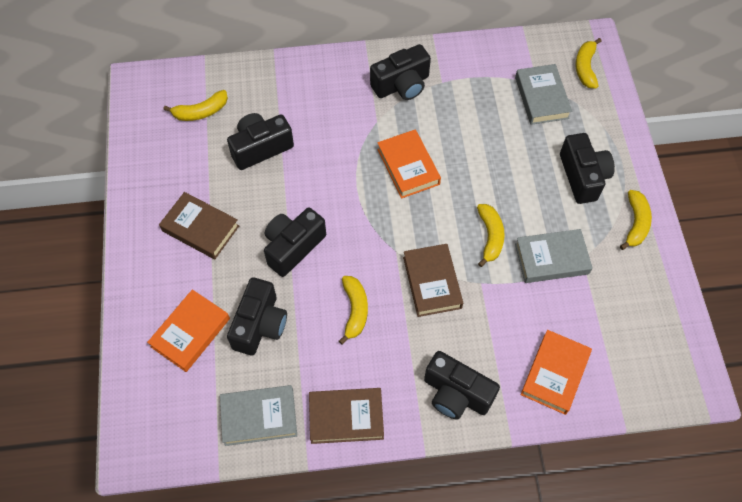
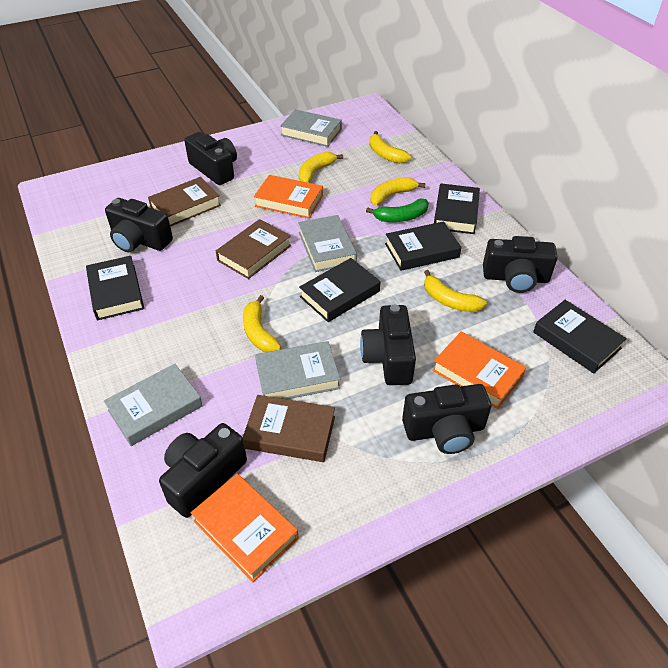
black book: none = 0 -> [86,256,144,320] [299,258,380,322] [385,221,461,271] [434,183,480,234] [533,300,627,374] = 5
green banana: none = 0 -> [366,199,429,222] = 1
grey book: [220,385,297,446] [515,64,572,125] [515,229,593,283] = 3 -> [104,364,203,446] [255,341,340,399] [280,109,342,147] [298,215,357,272] = 4

